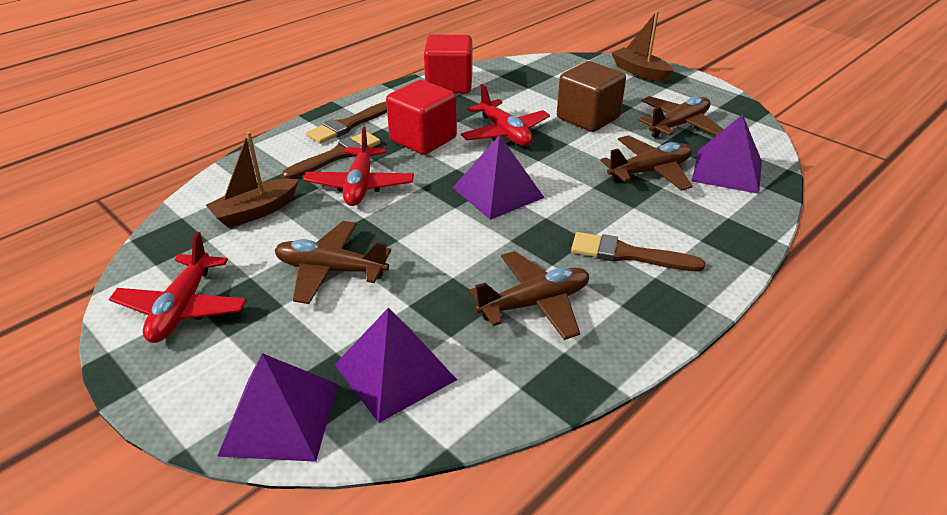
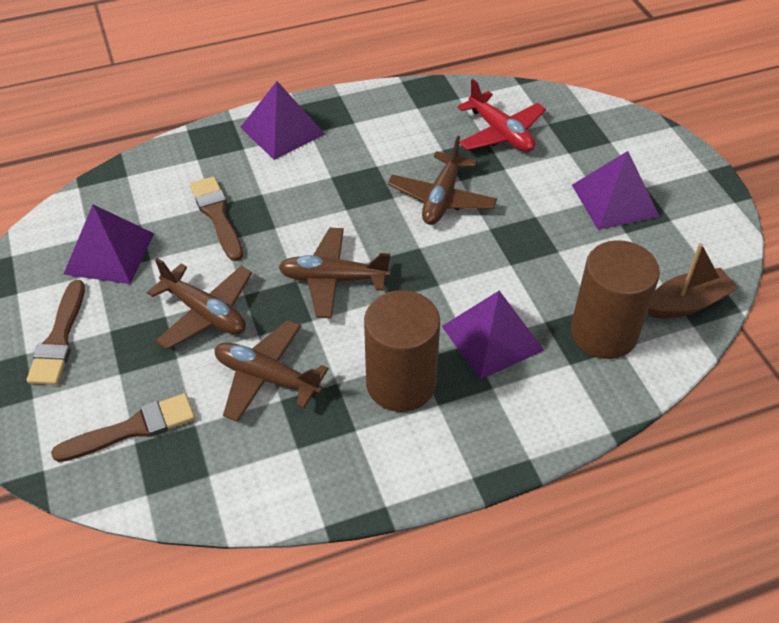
brown boat: [206,132,299,228] [612,11,674,82] = 2 -> [648,243,738,318] = 1
brown cube: [557,61,626,132] = 1 -> none = 0
brown cylinder: none = 0 -> [364,290,440,412] [571,240,660,359] = 2
red cube: [386,80,457,155] [424,34,472,94] = 2 -> none = 0
red plane: [109,232,247,343] [303,127,414,206] [461,84,550,146] = 3 -> [457,79,546,152] = 1

